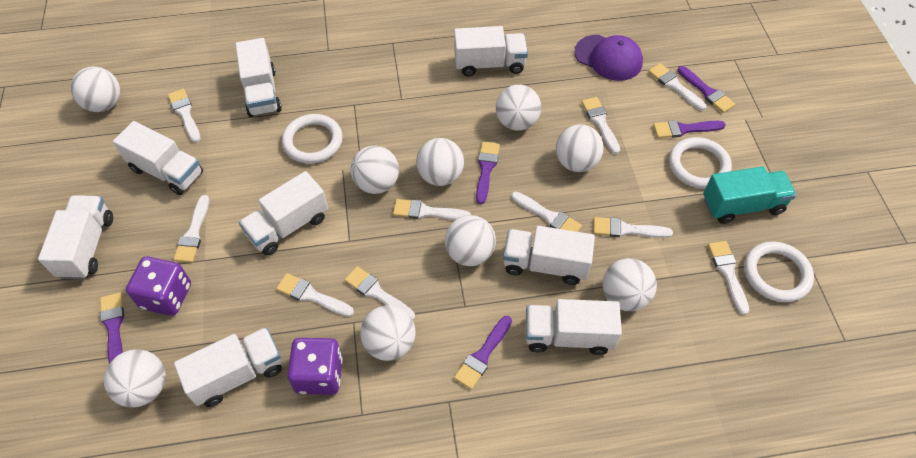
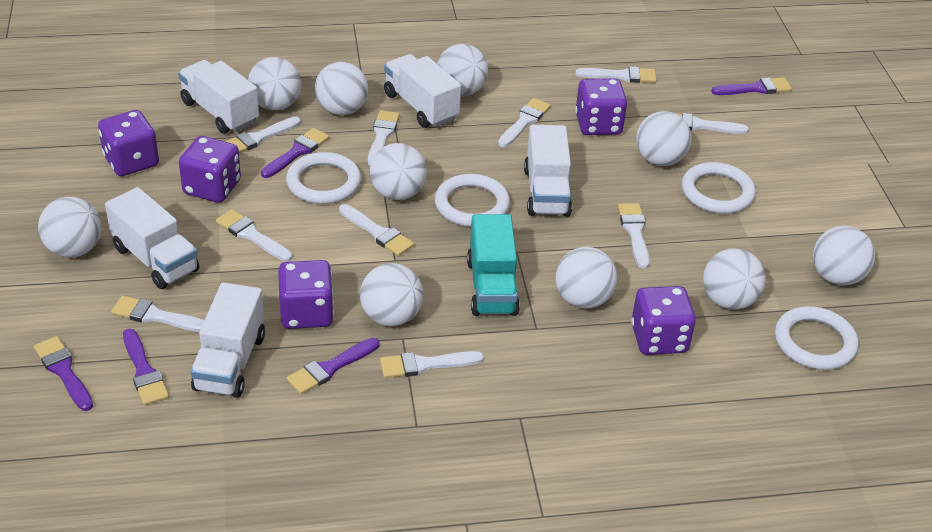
purple cap: [575,35,643,81] = 1 -> none = 0
purple dice: [126,256,191,316] [287,338,343,395] = 2 -> [98,110,159,176] [179,136,241,203] [278,260,334,329] [575,78,627,135] [631,286,696,355] = 5
white ball: [71,67,120,112] [104,349,166,408] [350,146,399,194] [360,305,416,361] [416,138,464,186] [445,215,496,266] [496,85,541,131] [556,124,604,172] [602,258,657,311] = 9 -> [38,197,102,258] [248,57,301,110] [315,62,368,115] [360,263,423,326] [370,143,427,200] [437,44,488,96] [555,247,617,308] [636,111,692,166] [703,248,766,310] [813,226,875,286] = 10
white ring: [282,114,343,164] [669,137,732,189] [744,241,814,302] = 3 -> [286,152,361,204] [435,174,510,227] [682,162,756,214] [775,306,858,370] = 4
white truck: [38,195,113,279] [113,121,203,195] [174,327,282,407] [235,38,282,117] [239,171,328,256] [454,26,528,77] [503,226,595,285] [526,299,622,355] = 8 -> [105,187,199,289] [178,60,259,134] [190,282,265,398] [384,54,461,128] [524,125,572,217] = 5

